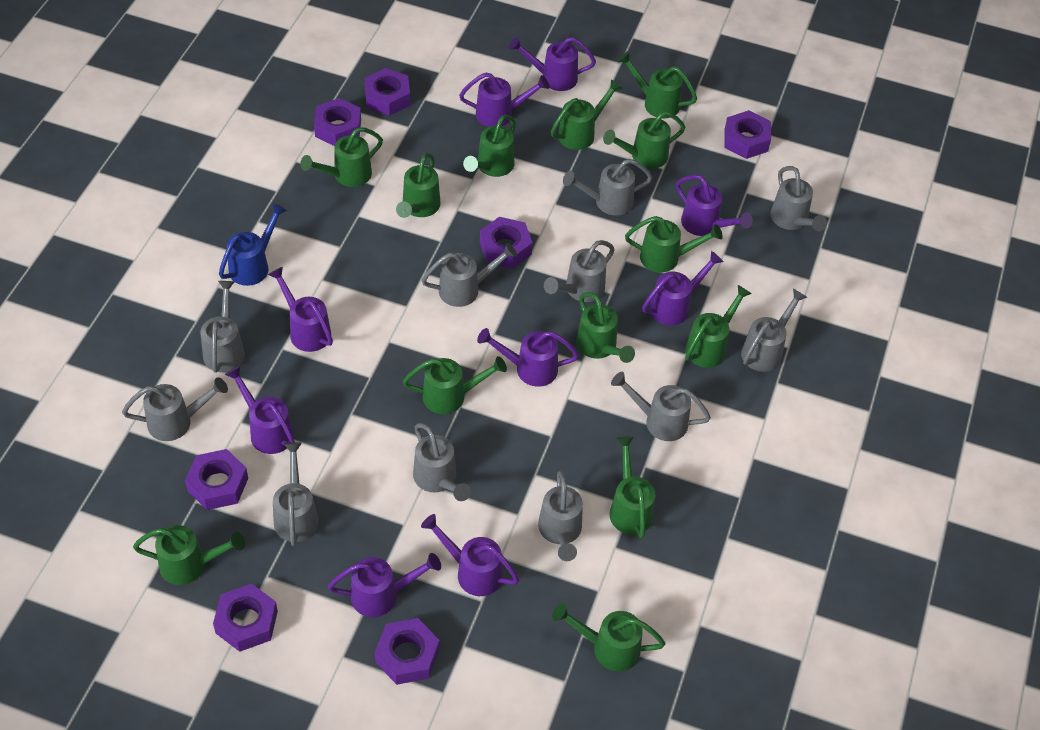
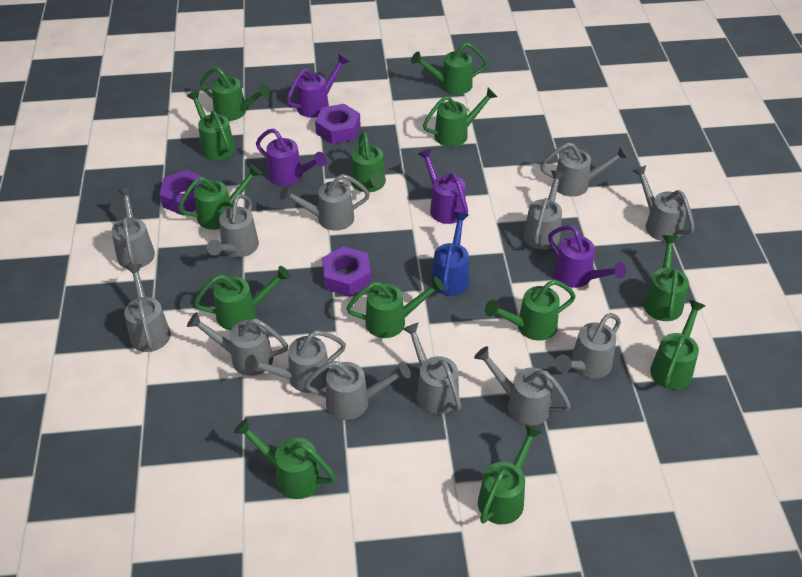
grey watering can: [122,377,228,441] [200,281,245,373] [273,442,319,546] [413,423,471,501] [422,243,517,307] [538,471,583,561] [544,240,615,302] [563,159,652,216] [611,372,711,441] [741,289,807,372] [770,166,827,231] = 11 -> [111,188,155,268] [124,264,171,352] [187,312,288,376] [207,194,259,257] [245,330,346,393] [279,174,370,231] [304,361,411,420] [403,322,461,414] [474,346,571,426] [523,170,566,250] [540,142,629,197] [555,313,621,379] [633,165,695,242] = 13
purple nut: [185,449,248,510] [213,584,278,652] [314,98,361,146] [365,68,410,116] [375,618,439,685] [480,217,532,269] [724,110,771,159] = 7 -> [160,170,206,215] [315,104,361,144] [322,246,371,297] = 3
purple watering can: [225,366,295,454] [268,267,333,352] [328,553,441,617] [421,514,519,596] [459,72,550,127] [477,328,579,387] [509,37,596,91] [642,251,723,325] [676,175,753,236] = 9 -> [256,128,327,186] [286,54,349,117] [418,148,468,224] [548,225,626,288] = 4

